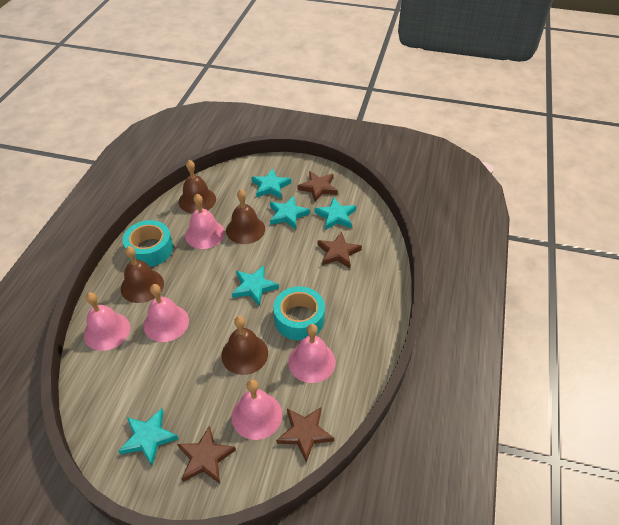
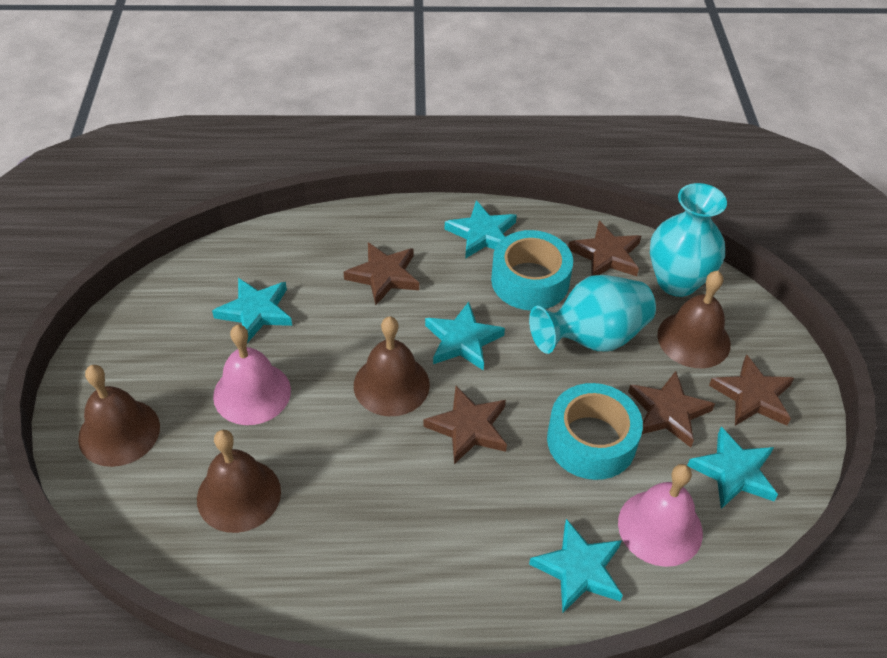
brown star: [177,425,236,484] [276,407,334,462] [297,171,338,202] [318,232,362,269] = 4 -> [344,242,419,305] [423,386,507,464] [568,220,641,276] [628,371,715,447] [709,354,794,426] = 5
pink bell: [84,292,130,351] [144,284,189,342] [185,194,225,249] [232,379,282,440] [288,324,336,383] = 5 -> [213,325,291,425] [618,464,703,567] = 2
turquoise vase: none = 0 -> [529,275,656,354] [650,183,727,297] = 2

